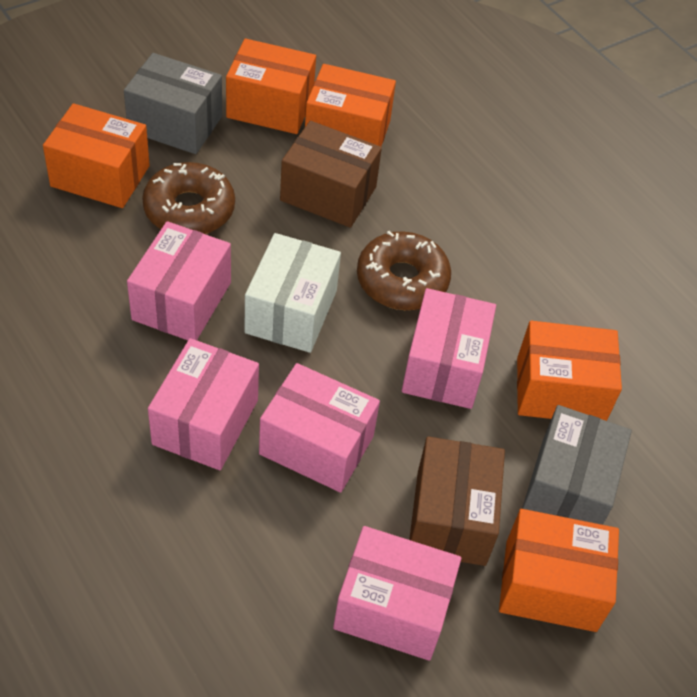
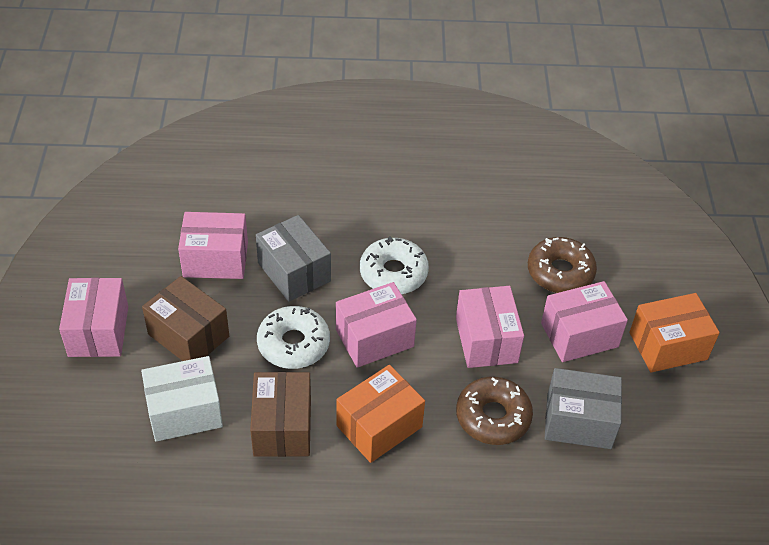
orange box: [43,103,150,208] [226,39,316,134] [305,64,396,146] [499,509,619,632] [517,321,622,421] = 5 -> [336,365,425,463] [630,293,720,372] = 2
white donut: none = 0 -> [257,306,330,369] [360,236,429,294] = 2

